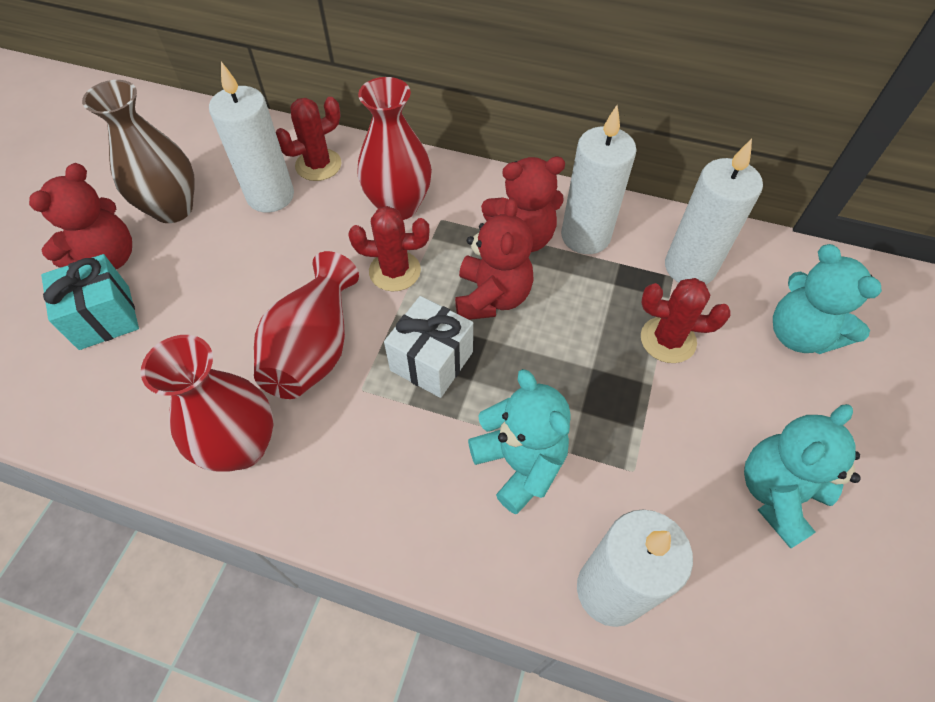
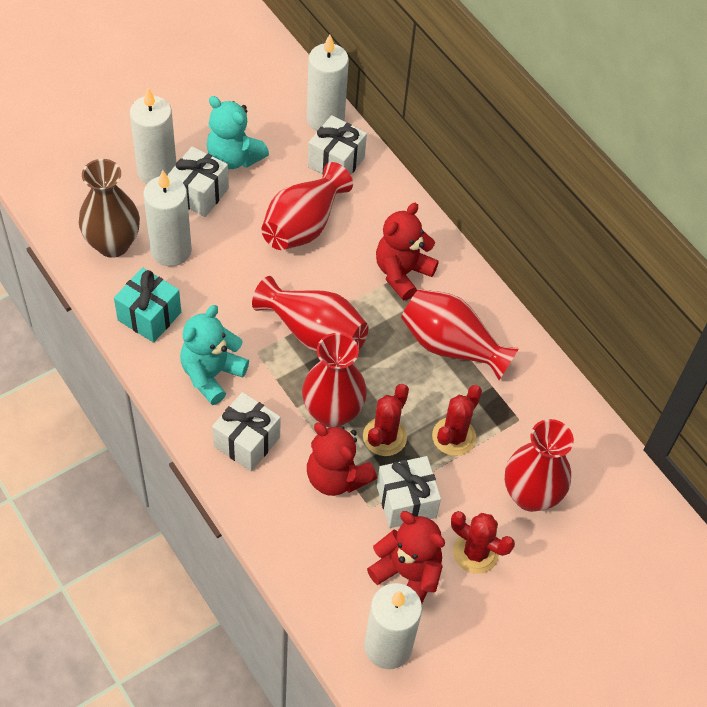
red vase: [141,335,273,472] [254,251,359,399] [357,77,432,220] = 3 -> [252,276,369,352] [261,162,353,250] [302,333,367,428] [401,289,519,380] [505,419,574,512] = 5
turquoise teddy bear: [468,369,571,514] [744,404,860,549] [773,244,882,354] = 3 -> [180,305,249,405] [207,96,269,169] = 2
white gift: [384,296,473,398] = 1 -> [168,147,229,217] [212,392,280,471] [308,115,367,175] [377,456,441,528] = 4

